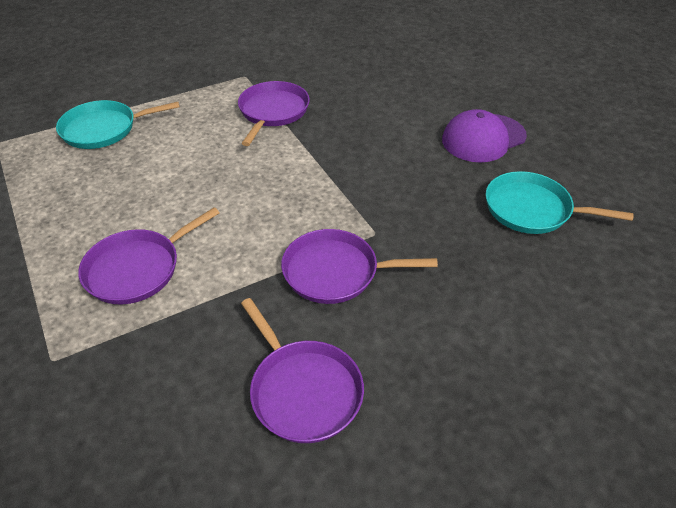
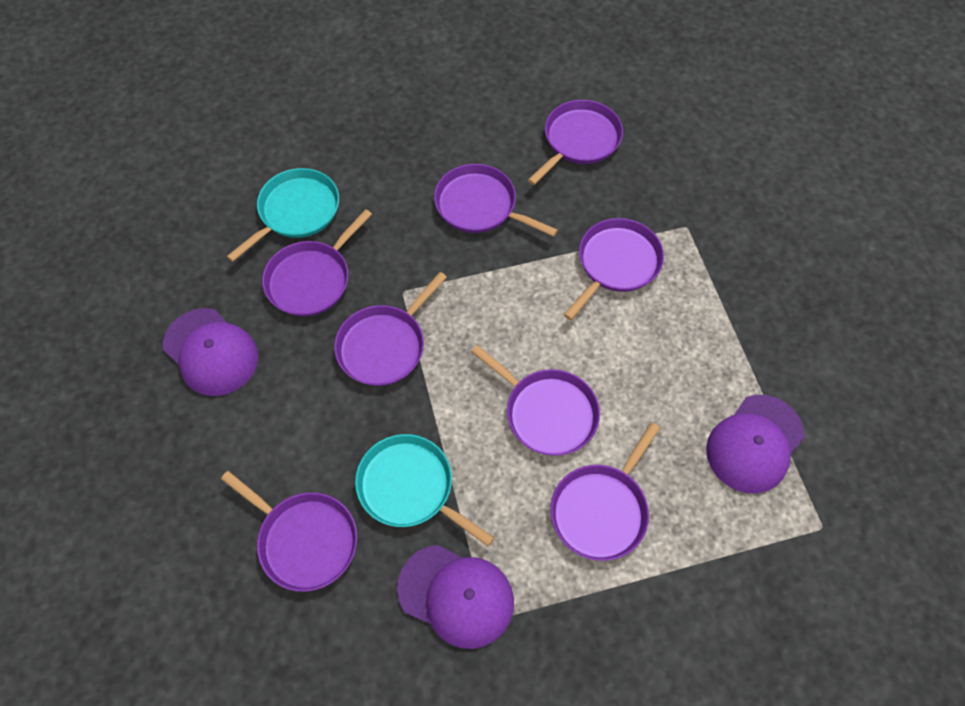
purple cap: [442,109,527,162] = 1 -> [163,308,258,396] [397,545,514,649] [706,395,805,494] = 3
purple pan: [78,207,219,305] [238,81,310,146] [241,298,364,443] [281,229,438,304] = 4 -> [221,471,357,592] [262,209,372,317] [334,272,447,386] [434,164,558,237] [471,345,600,456] [528,100,623,185] [550,422,660,561] [564,218,664,320] = 8

